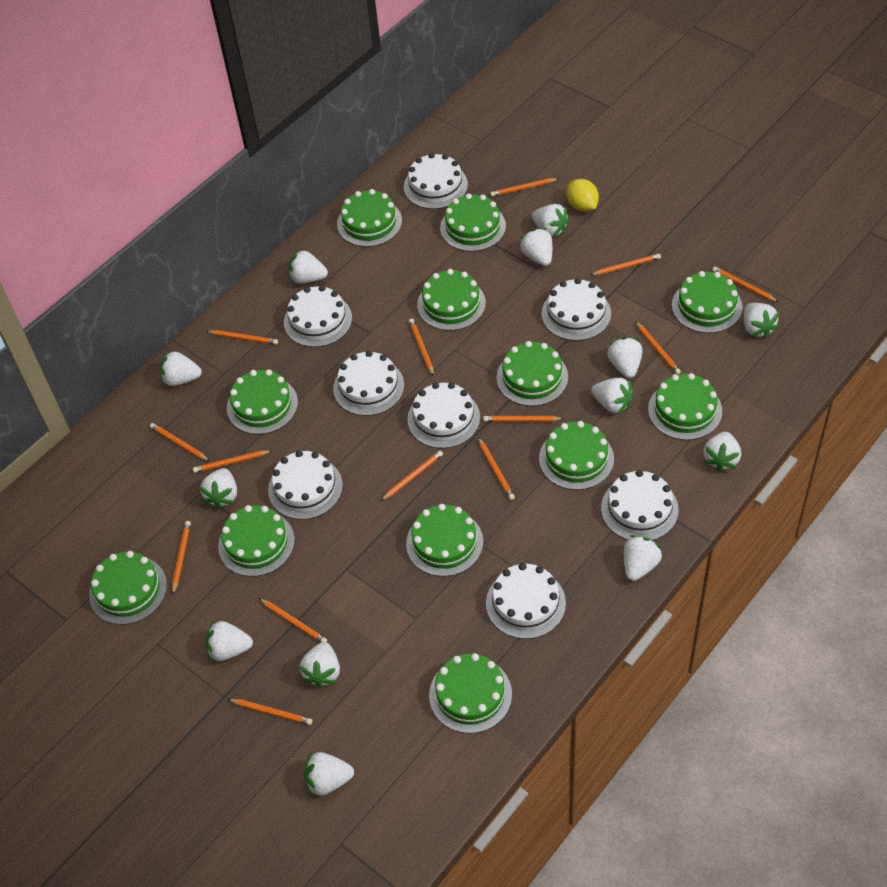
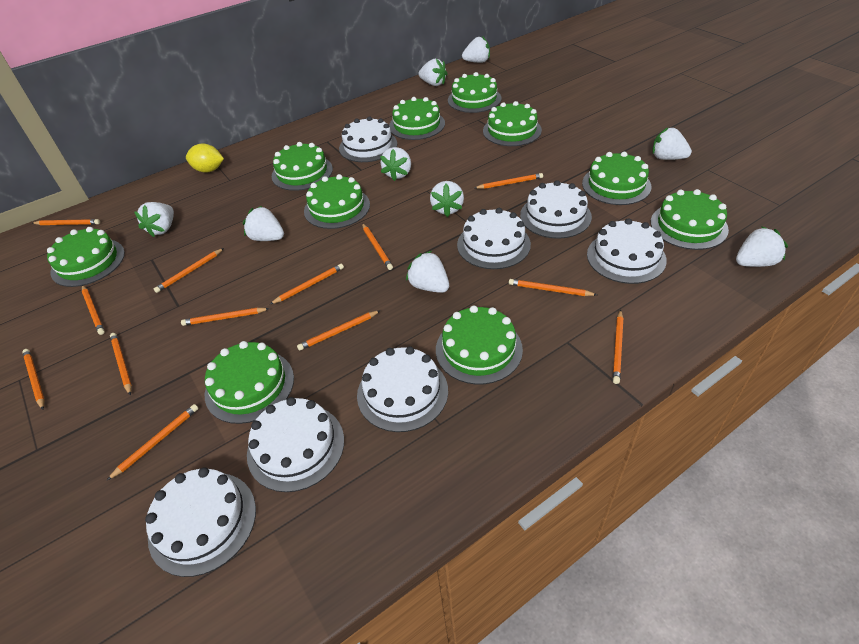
green cake: [89,551,167,625] [218,505,295,577] [227,369,298,435] [337,189,402,247] [406,504,483,577] [417,269,486,331] [429,653,512,734] [440,193,506,252] [497,341,568,406] [539,421,614,490] [648,373,722,440] [672,271,743,333] = 12 -> [47,227,125,287] [205,341,294,424] [272,142,333,191] [304,174,370,229] [389,97,445,140] [436,305,523,385] [448,72,501,113] [483,101,542,146] [582,152,652,205] [651,189,729,250] = 10
orange pencil: [150,423,210,461] [172,521,191,594] [193,450,272,473] [206,330,278,345] [228,699,312,725] [259,598,327,642] [381,451,443,501] [409,319,434,376] [478,437,515,500] [483,416,564,422] [490,178,559,197] [590,254,661,275] [635,321,681,375] [712,267,778,302] = 14 -> [22,349,45,410] [33,219,100,225] [82,285,105,335] [106,404,199,481] [110,333,132,396] [154,248,224,293] [181,308,270,326] [270,264,344,304] [297,310,381,351] [362,223,393,270] [475,173,543,189] [509,279,597,296] [613,310,623,384] = 13
white cake: [268,450,343,520] [284,285,352,347] [333,351,404,416] [404,153,468,209] [407,382,480,449] [486,563,566,639] [542,278,611,341] [601,470,679,540] = 8 -> [145,467,256,577] [247,397,344,492] [339,116,397,162] [357,346,448,432] [457,208,531,269] [520,180,592,239] [587,218,667,284] = 7
white strawberry: [160,351,202,386] [200,468,237,509] [205,621,253,661] [289,249,328,284] [299,642,340,688] [304,752,354,796] [519,228,552,266] [532,204,569,237] [591,378,633,414] [607,337,642,378] [624,535,663,581] [703,432,741,472] [744,303,779,339] = 13 -> [134,202,174,237] [243,206,284,241] [380,147,411,181] [406,251,449,293] [418,59,448,86] [430,181,464,217] [462,36,490,63] [652,127,692,160] [736,226,788,267] = 9

